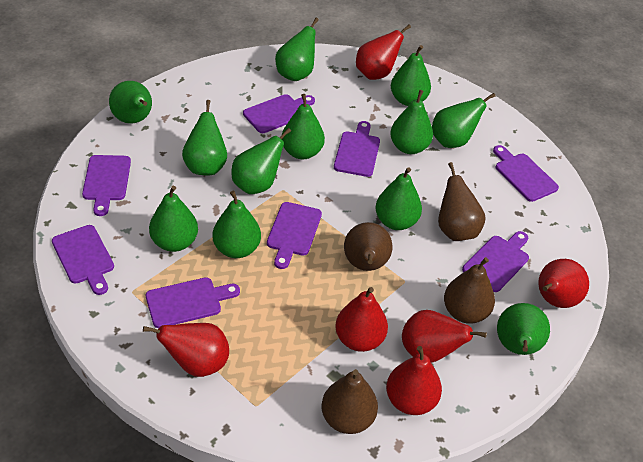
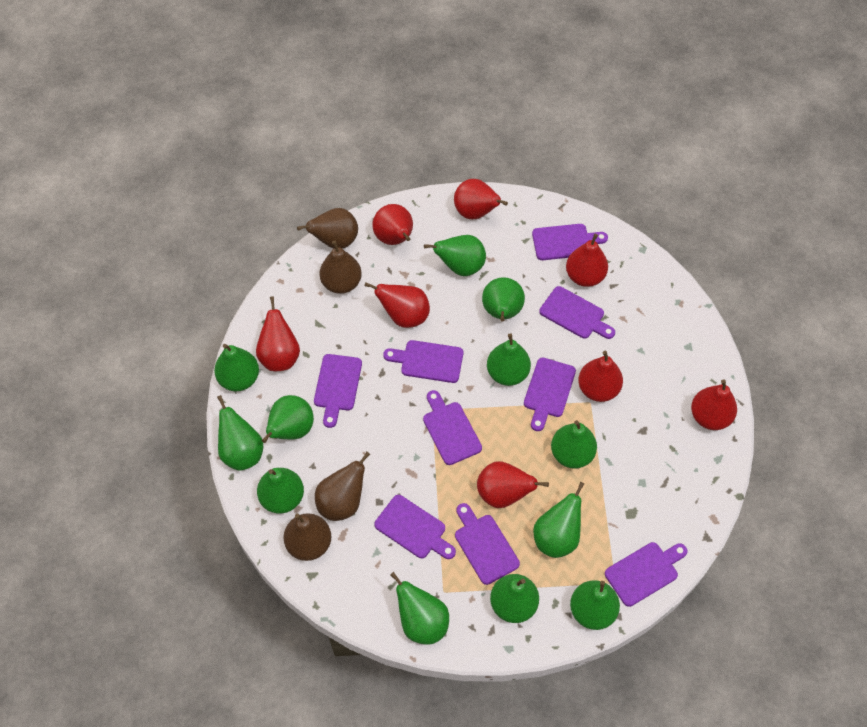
purple cutting board: [52,225,114,295] [82,155,131,216] [146,277,240,328] [243,94,315,133] [267,202,322,269] [334,121,380,177] [462,231,529,292] [493,145,559,202] = 8 -> [314,354,362,428] [374,495,456,559] [383,340,463,383] [423,390,482,465] [455,503,520,585] [524,358,576,431] [532,224,608,260] [539,286,615,339] [605,542,687,607] = 9
red pear: [143,323,229,377] [335,287,388,352] [356,25,411,80] [386,346,442,415] [402,310,487,363] [538,259,589,308] = 6 -> [256,296,300,371] [365,282,430,328] [372,204,413,245] [454,179,508,219] [477,462,549,508] [566,234,608,287] [578,351,623,402] [691,379,737,430] = 8

